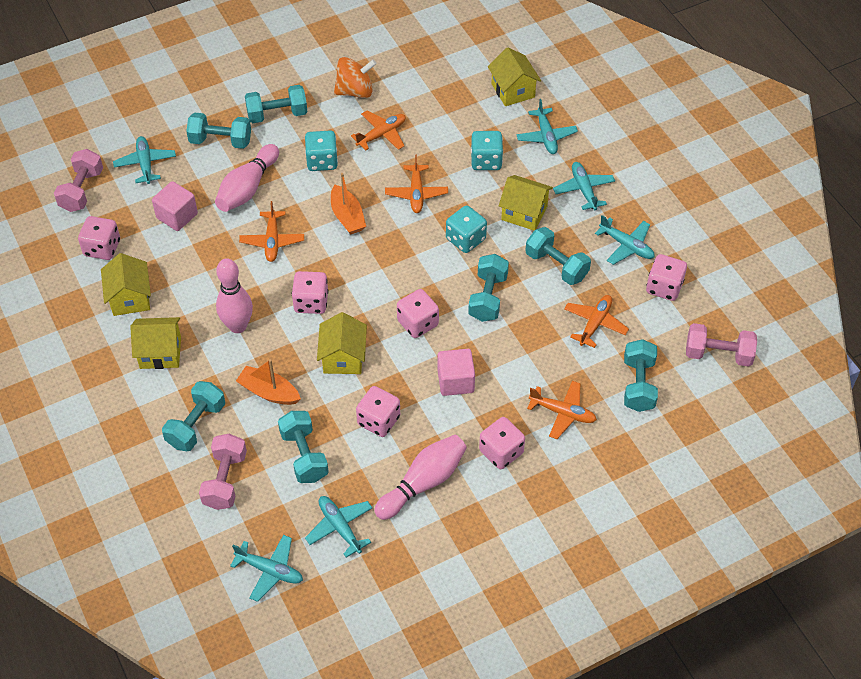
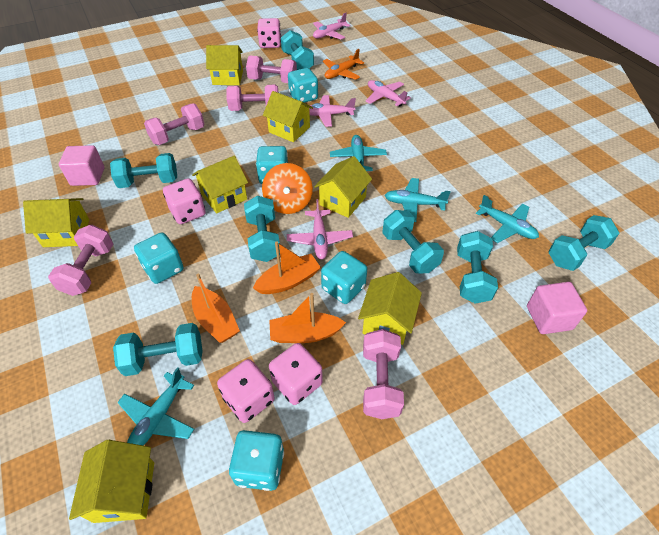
orange boat: [236,359,301,405] [331,173,366,235] = 2 -> [192,273,240,343] [253,241,321,294] [269,293,346,343] = 3
orange plane: [239,201,304,262] [351,110,406,150] [385,155,448,213] [527,381,597,439] [564,295,629,348] = 5 -> [323,49,364,80] = 1
pink bowling pin: [215,144,279,212] [216,258,253,333] [374,435,467,520] = 3 -> none = 0
pink dice: [78,216,120,260] [292,271,328,314] [356,386,400,437] [397,289,439,338] [479,417,525,469] [646,254,687,301] = 6 -> [163,178,205,224] [217,359,275,423] [257,18,281,48] [269,343,323,405] = 4
pink dumbbell: [54,149,103,212] [199,434,247,510] [686,323,757,367] = 3 -> [48,225,113,296] [144,103,205,145] [226,84,278,111] [246,55,297,83] [363,329,404,419] = 5
pink plane: none = 0 -> [287,199,353,259] [309,95,356,127] [313,13,351,39] [366,80,411,106] = 4
turquoise dice: [305,131,338,171] [446,205,487,253] [471,131,503,170] = 3 -> [134,232,184,284] [229,430,284,491] [256,146,288,184] [288,68,318,102] [321,251,367,304] = 5
turquoise plane: [113,136,176,184] [230,535,303,602] [305,496,372,558] [516,99,578,154] [553,162,615,210] [595,215,654,265] = 6 -> [117,367,194,446] [330,135,387,171] [385,178,451,222] [476,195,539,243] = 4
yellow house: [101,253,151,316] [130,317,181,369] [317,312,367,374] [488,47,541,106] [499,175,553,230] = 5 -> [23,198,89,247] [69,440,154,523] [192,156,248,213] [206,45,243,85] [263,91,313,142] [314,156,372,218] [358,272,422,345] = 7

